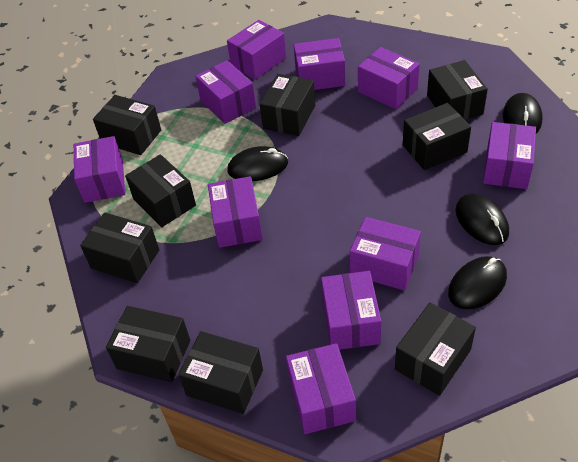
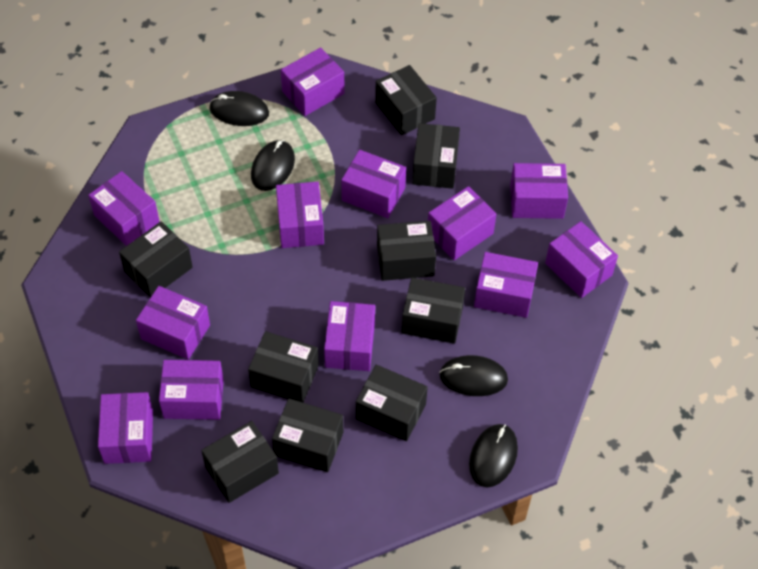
purple box: [74,136,125,203] [195,60,256,124] [208,176,263,248] [227,20,286,79] [286,343,356,434] [294,38,345,90] [321,271,381,350] [350,217,421,291] [358,47,420,109] [483,122,536,189] = 10 -> [88,171,160,246] [98,392,153,464] [136,286,210,360] [159,360,224,420] [276,182,324,248] [281,47,345,116] [324,301,375,371] [341,150,406,218] [428,186,496,260] [474,252,538,318] [510,163,568,219] [545,221,618,298] = 12

